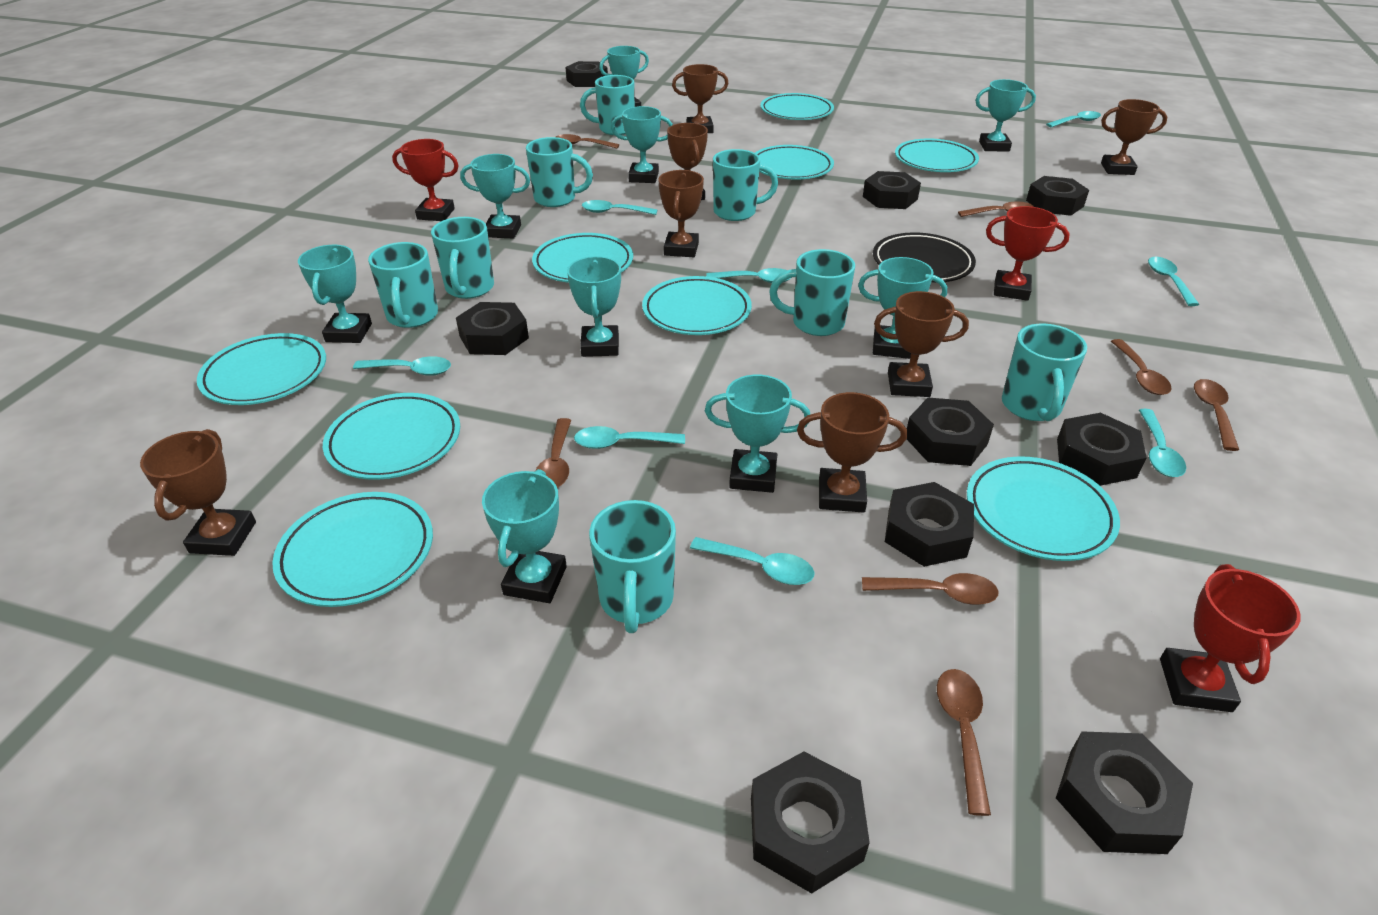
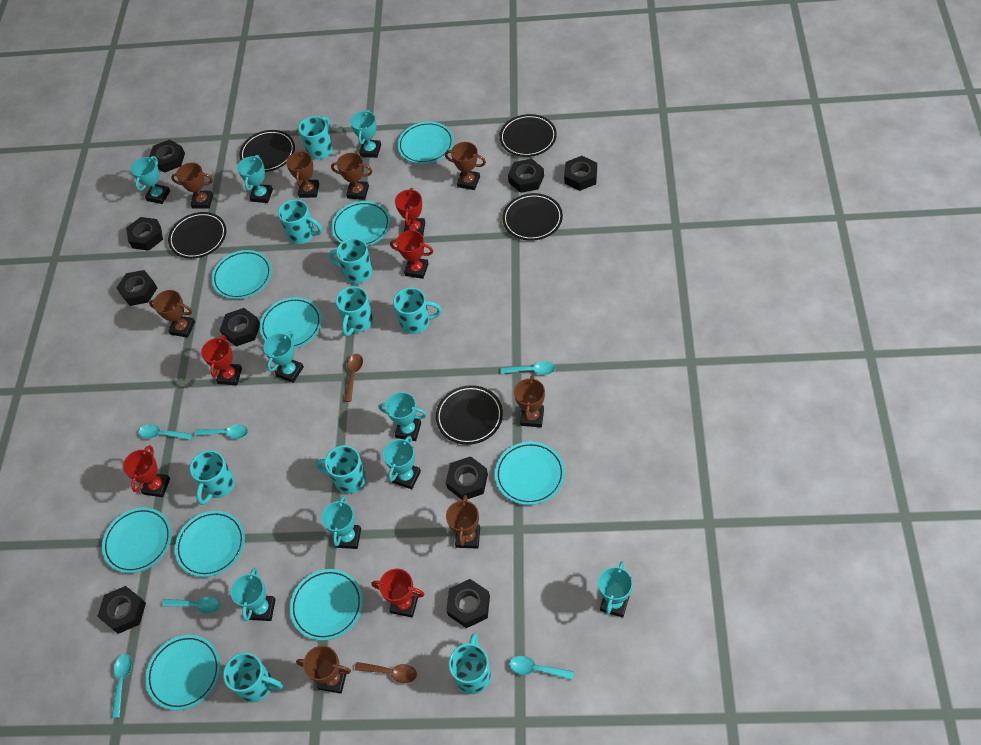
black plate: [873,232,976,283] = 1 -> [168,212,226,259] [239,130,295,172] [436,385,503,445] [499,114,557,157] [502,193,563,241] = 5
brown spoon: [536,418,571,488] [556,134,619,148] [862,573,999,605] [937,669,991,816] [958,201,1034,217] [1111,339,1172,395] [1194,379,1239,451] = 7 -> [344,354,363,402] [355,662,417,683] = 2
brown trophy: [140,429,256,556] [658,170,704,257] [667,123,708,200] [672,64,729,133] [797,392,907,513] [874,291,969,397] [1101,99,1167,175] = 7 -> [149,290,195,338] [171,163,213,208] [286,150,319,198] [296,645,351,694] [331,153,372,200] [445,142,486,190] [446,495,480,549] [514,375,545,427] = 8
red trophy: [392,139,459,221] [986,206,1070,301] [1160,564,1300,712] = 3 -> [123,445,170,497] [201,335,242,385] [371,568,425,618] [390,230,433,279] [395,188,425,235] = 5
turquoise mug: [368,242,438,328] [431,217,494,299] [526,137,593,207] [580,75,635,135] [589,500,676,633] [713,149,778,221] [769,249,855,336] [1002,323,1087,421] = 8 -> [190,450,235,505] [223,652,283,703] [278,199,322,244] [298,116,333,159] [315,445,366,494] [328,238,373,284] [336,286,373,336] [393,287,442,334] [449,633,491,694] = 9
turquoise spoon: [353,356,451,376] [574,426,685,449] [582,200,658,215] [690,537,815,585] [706,268,792,283] [1046,111,1101,128] [1139,409,1186,477] [1148,257,1199,306] = 8 -> [112,654,132,718] [139,424,193,440] [162,596,220,614] [195,424,248,439] [501,361,556,375] [509,656,574,680] = 6

